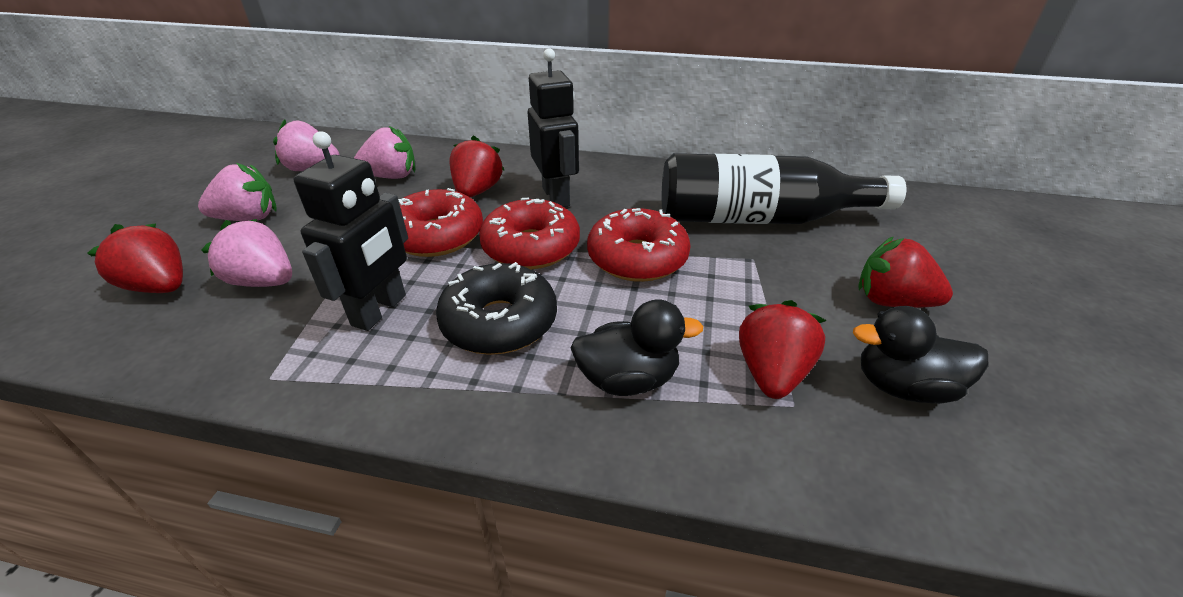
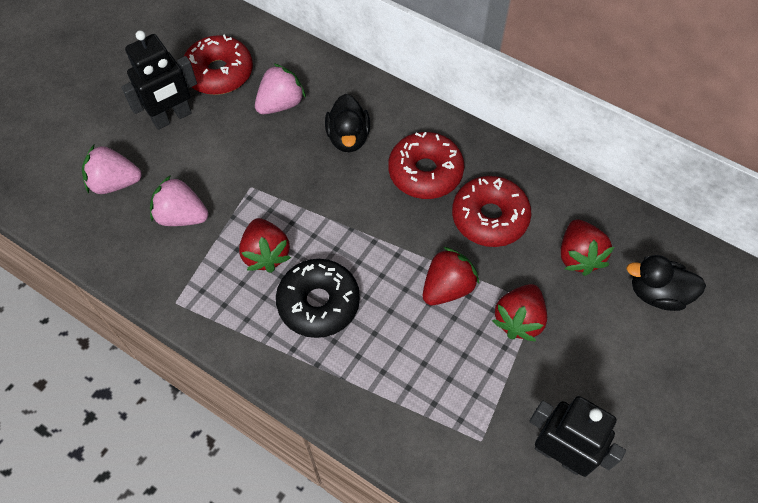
black bottle: [662,153,907,224] = 1 -> none = 0
pink strawberry: [198,163,277,221] [202,219,292,287] [273,120,339,171] [354,126,415,179] = 4 -> [82,145,142,194] [150,175,208,226] [255,63,306,114] = 3

